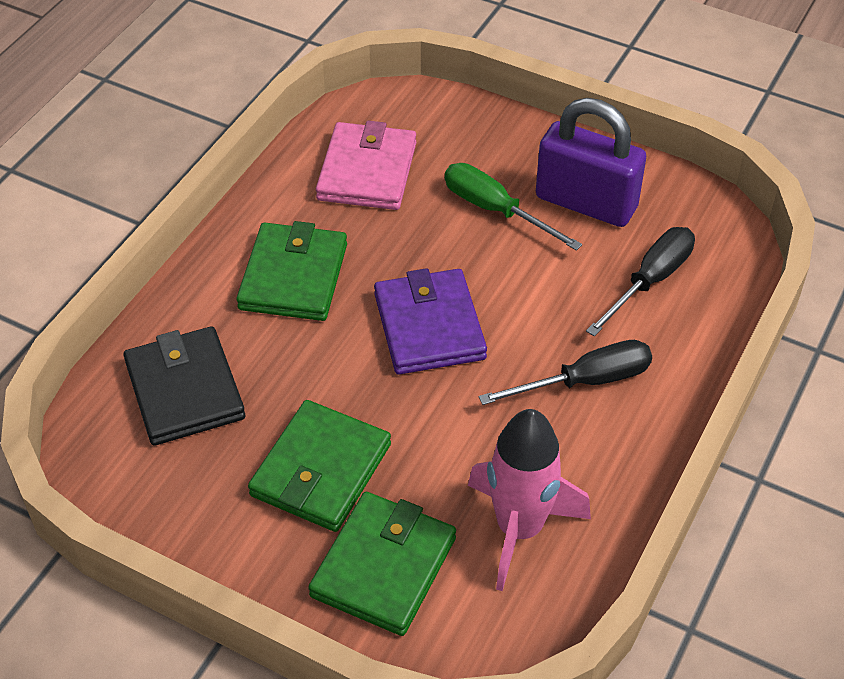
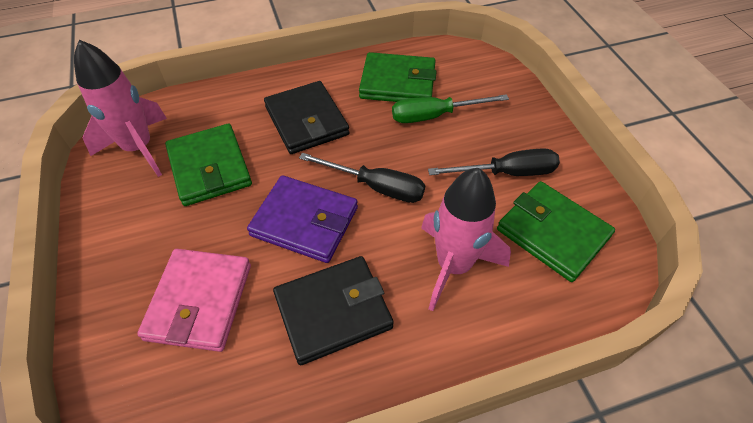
black wallet: [123,326,245,446] = 1 -> [264,81,349,154] [273,256,394,365] = 2
pink rocket: [468,409,591,591] = 1 -> [74,40,167,177] [421,168,511,311] = 2
purple padlock: [536,98,646,227] = 1 -> none = 0

